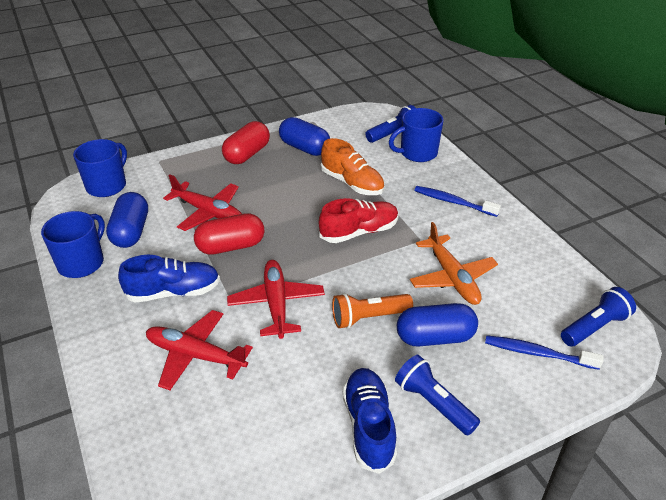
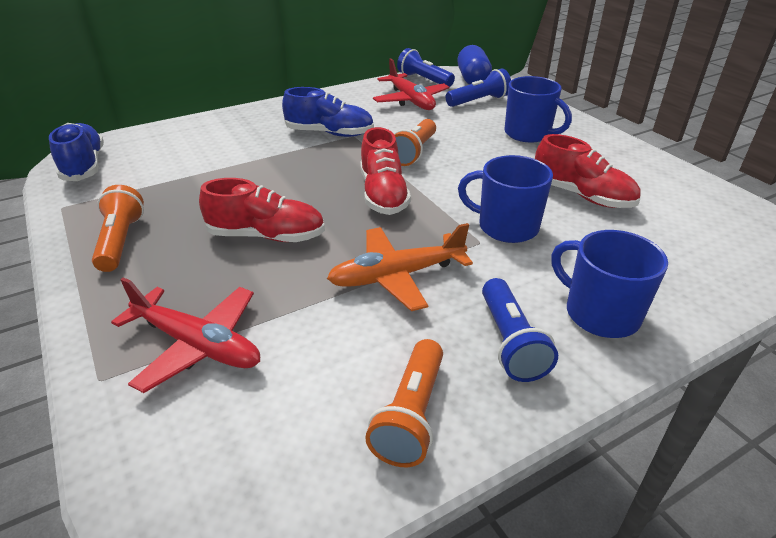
blue capsule: [106,192,148,248] [279,117,330,156] [397,303,478,347] = 3 -> [457,45,492,85] = 1
blue toothbrush: [414,186,501,217] [485,335,603,370] = 2 -> none = 0
orange flashlight: [332,293,413,329] = 1 -> [92,185,144,272] [365,339,443,467] [394,119,436,166] = 3
orange shoe: [321,138,384,195] = 1 -> none = 0
red capsule: [194,213,265,255] [222,121,270,164] = 2 -> none = 0
red plane: [146,310,253,390] [163,175,242,231] [227,260,325,339] = 3 -> [111,277,260,393] [373,58,449,110] = 2
red shoe: [319,198,399,243] = 1 -> [199,178,325,242] [360,127,411,215] [535,134,640,208] = 3

